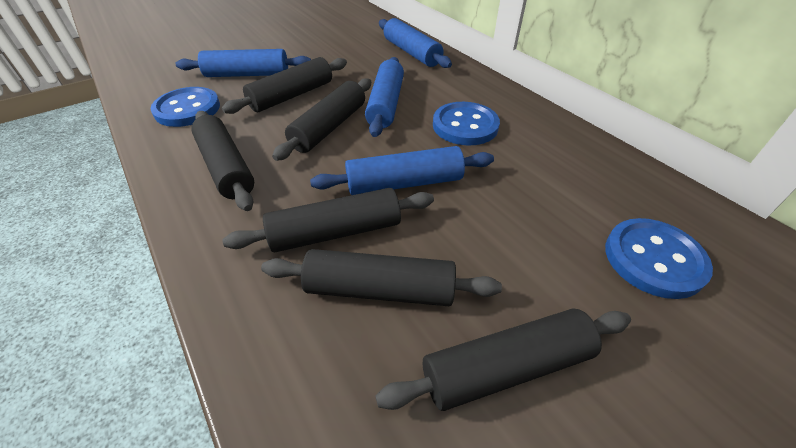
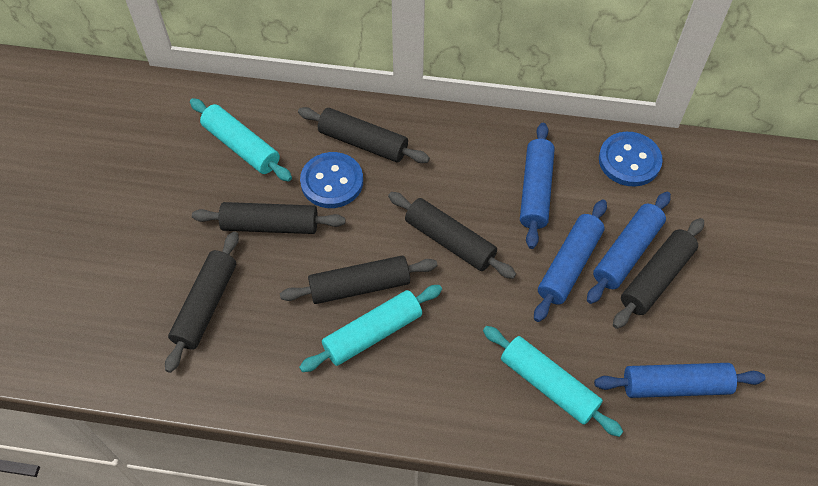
blue button: [150,87,220,127] [433,102,500,146] [605,218,713,299] = 3 -> [300,152,363,208] [599,132,663,187] = 2
turquoise rolling pin: none = 0 -> [190,98,292,182] [299,285,442,372] [483,326,623,437] = 3

